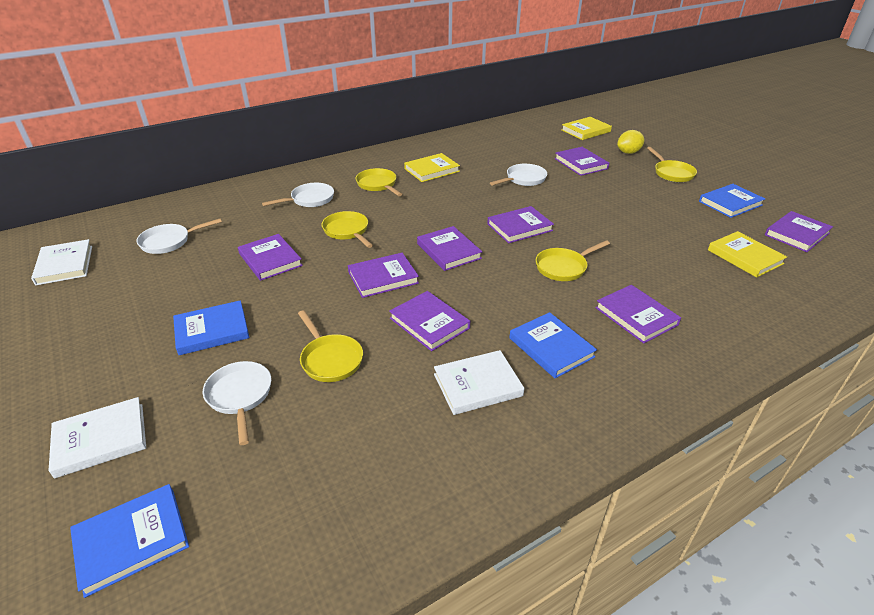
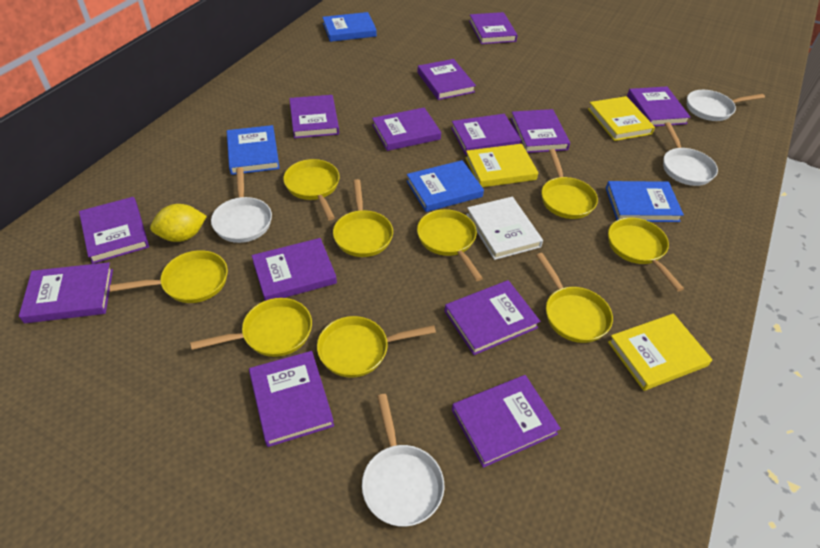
purple book: [238,234,303,281] [348,253,419,298] [389,291,470,351] [417,226,482,271] [487,206,554,243] [555,147,609,176] [595,285,681,343] [765,211,833,252] = 8 -> [19,262,113,323] [79,197,149,264] [249,351,334,447] [252,238,337,301] [289,95,339,138] [372,107,441,151] [417,59,476,100] [444,280,540,355] [451,114,521,155] [452,375,561,468] [469,12,518,44] [511,109,570,153] [627,86,691,126] = 13
white book: [31,239,92,285] [48,397,146,479] [434,350,524,415] = 3 -> [466,197,543,260] = 1
yellow pan: [298,310,363,382] [321,211,373,248] [356,168,402,196] [536,240,610,281] [647,147,697,182] = 5 -> [109,250,228,303] [190,298,312,357] [283,159,340,221] [317,316,436,378] [333,179,393,257] [417,209,483,281] [536,253,613,343] [541,149,598,219] [608,217,684,291] = 9

